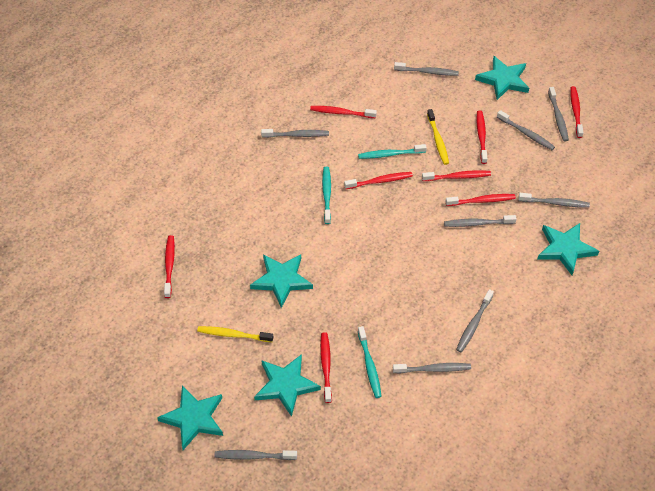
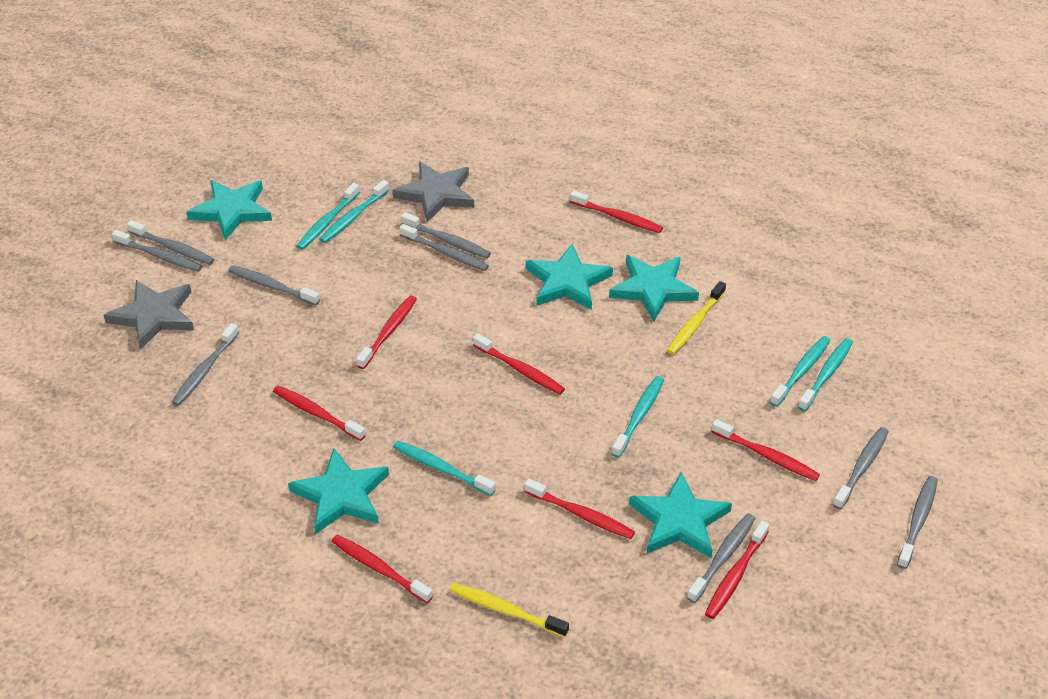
grey star: none = 0 -> [104,280,194,350] [393,162,474,222] = 2
turquoise toothbrush: [322,167,331,224] [358,144,427,159] [358,326,382,398] = 3 -> [296,183,360,250] [319,180,389,243] [393,441,496,496] [612,376,664,458] [770,336,831,407] [798,338,853,411] = 6

